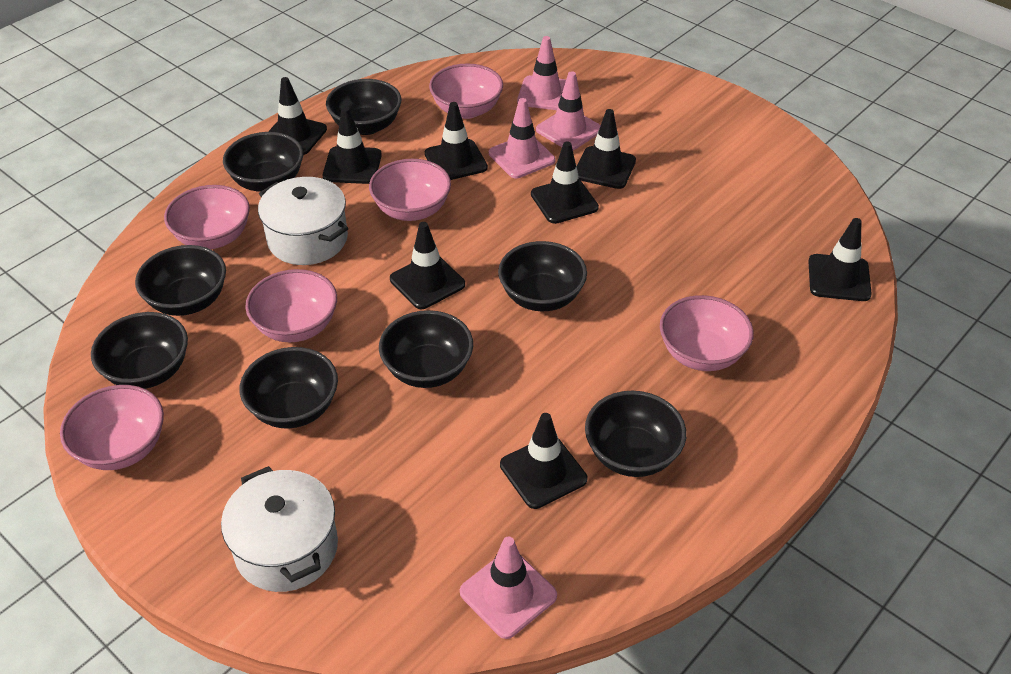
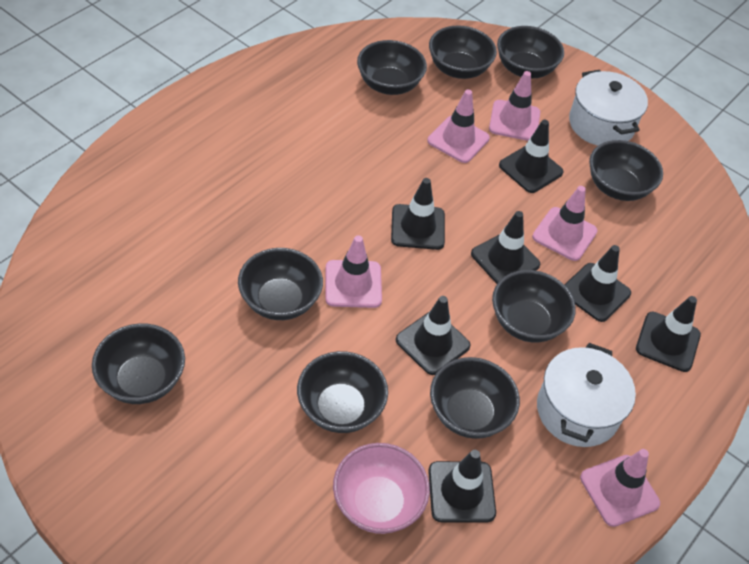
black bowl: [91,312,188,389] [135,245,226,316] [223,132,303,192] [240,347,338,428] [326,79,401,135] [379,310,473,388] [498,241,587,311] [585,391,686,477] = 8 -> [92,324,185,404] [238,248,323,320] [297,351,388,433] [357,40,427,95] [429,25,497,79] [430,357,520,439] [492,270,576,343] [497,26,564,79] [589,140,663,201] = 9
black traffic cone: [268,77,327,155] [323,107,382,184] [390,222,465,309] [425,102,488,180] [500,413,587,509] [531,141,599,224] [577,109,636,189] [808,218,872,301] = 8 -> [391,178,445,250] [396,296,470,375] [428,450,496,522] [471,211,540,284] [499,120,564,193] [564,245,631,322] [636,296,701,372] = 7
pink bowl: [60,385,164,470] [164,185,250,249] [245,269,337,342] [369,159,451,221] [429,63,503,119] [660,295,754,371] = 6 -> [333,443,430,534] = 1
pink traffic cone: [460,536,557,639] [489,98,555,178] [517,36,566,110] [536,71,601,150] = 4 -> [325,235,382,308] [427,90,490,163] [489,71,540,141] [532,186,597,261] [580,449,660,527] = 5

